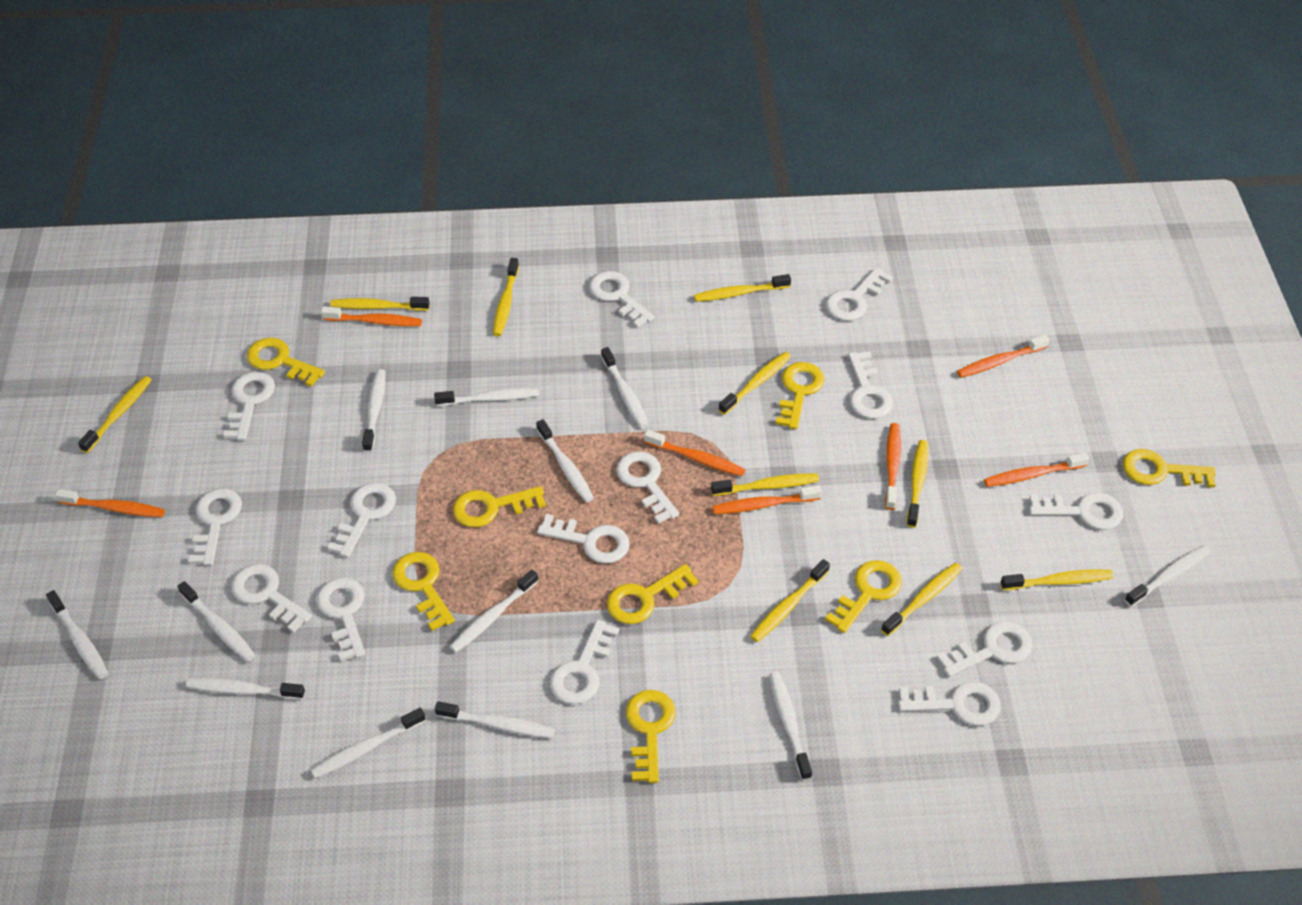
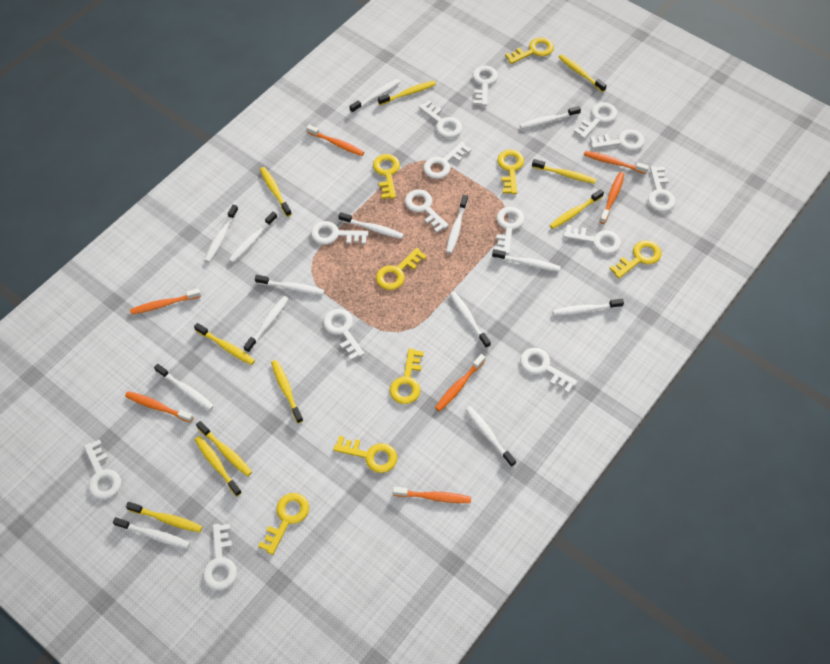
white toothbrush: [46,590,109,679] [177,581,256,662] [186,678,305,699] [311,707,426,778] [362,369,385,452] [434,388,539,406] [435,701,555,738] [449,569,539,653] [536,419,594,502] [601,347,649,428] [769,672,812,780] [1124,545,1211,606] = 12 -> [113,517,190,549] [154,364,214,411] [204,205,238,262] [229,211,277,263] [244,296,289,353] [255,275,324,295] [339,212,404,239] [349,79,401,113] [446,195,468,253] [450,291,491,348] [465,406,516,467] [492,249,561,272] [520,106,581,129] [553,299,624,316] = 14

